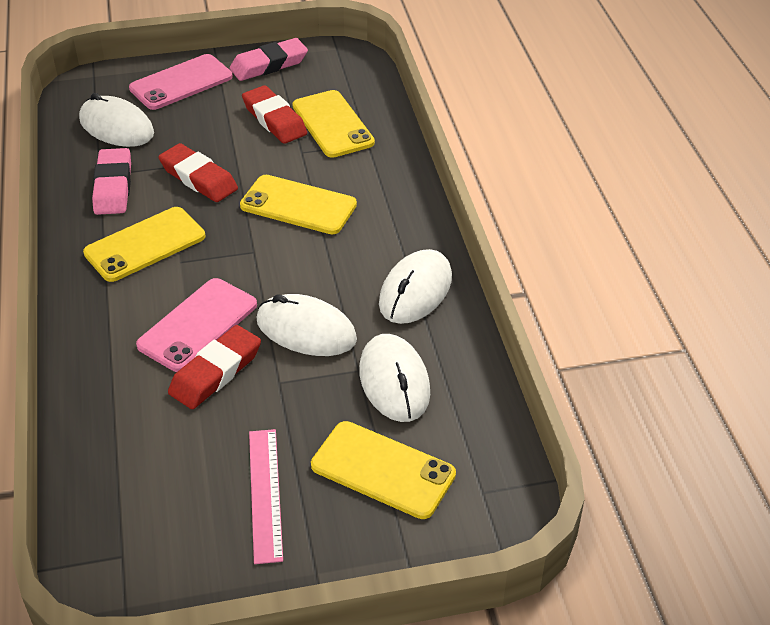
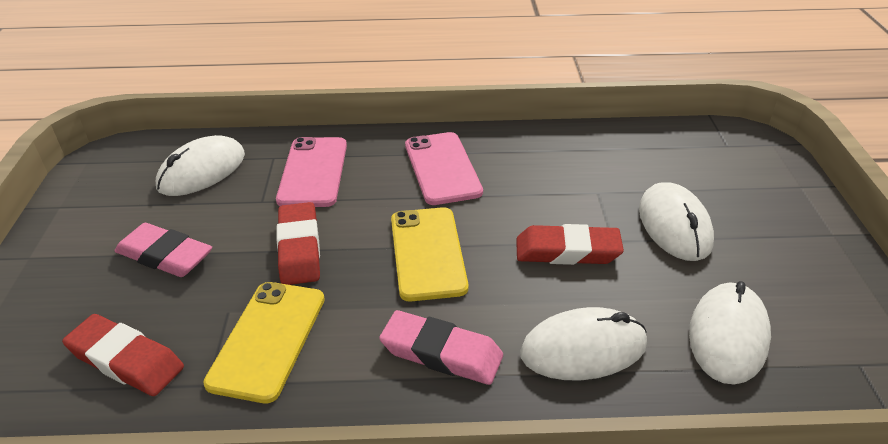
pink ruler: [249,429,283,564] = 1 -> none = 0
yellow phone: [83,207,205,282] [240,175,357,234] [292,90,375,158] [311,421,456,519] = 4 -> [203,282,325,403] [391,207,468,301] = 2

